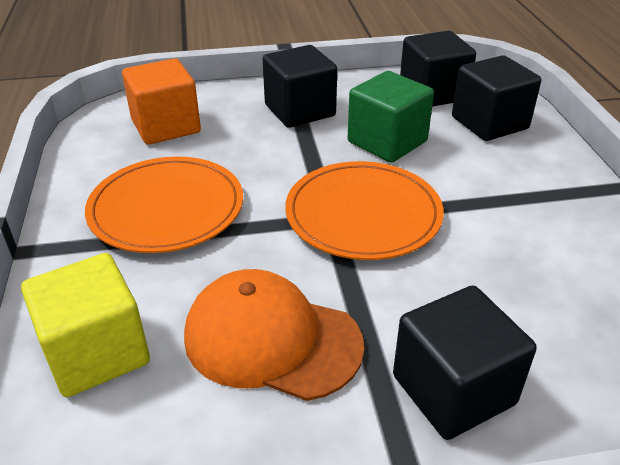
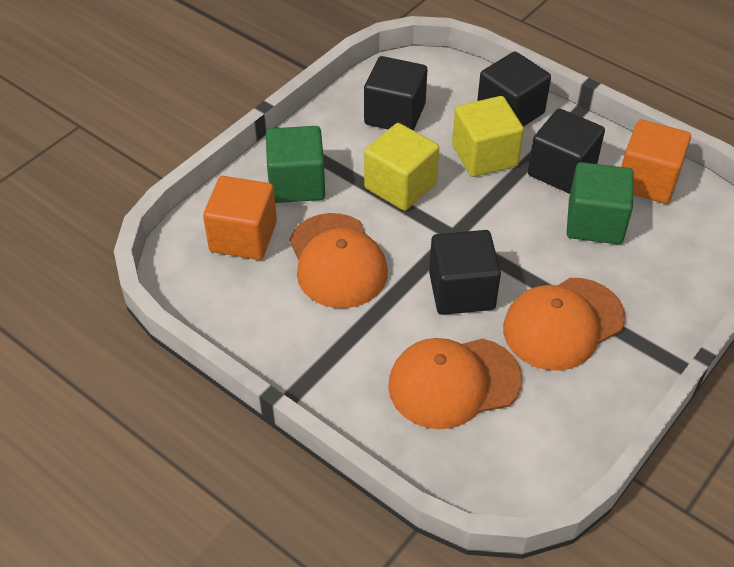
green cube: [348,71,434,163] = 1 -> [266,126,325,203] [567,162,634,244] = 2
orange cap: [184,269,364,401] = 1 -> [289,213,388,308] [388,338,522,429] [503,278,625,371] = 3
orange cube: [122,58,201,145] = 1 -> [203,176,277,260] [621,119,691,204] = 2
orange plate: [85,157,243,253] [285,161,444,260] = 2 -> none = 0
yellow cube: [21,253,150,397] = 1 -> [364,123,439,211] [452,96,524,177] = 2

